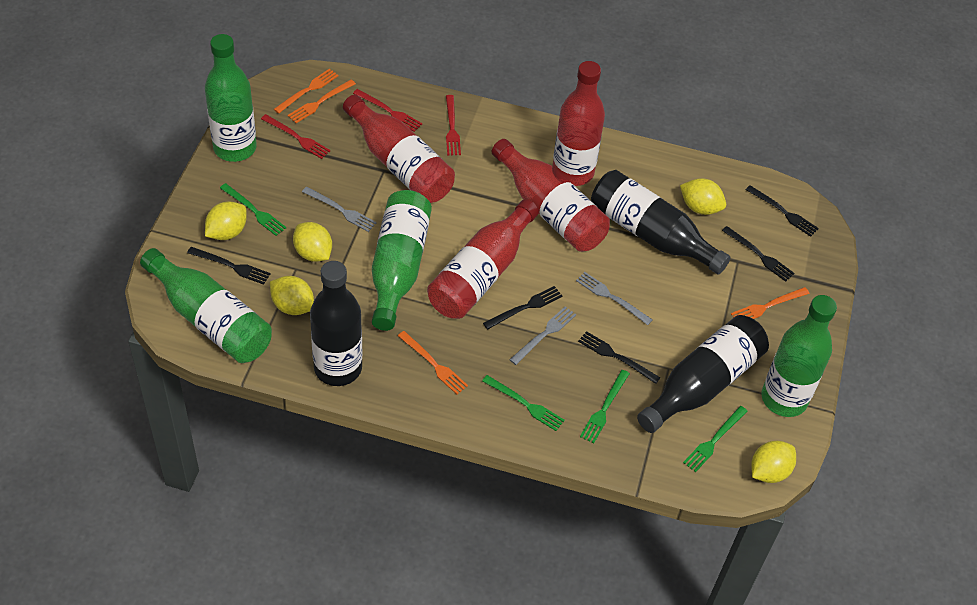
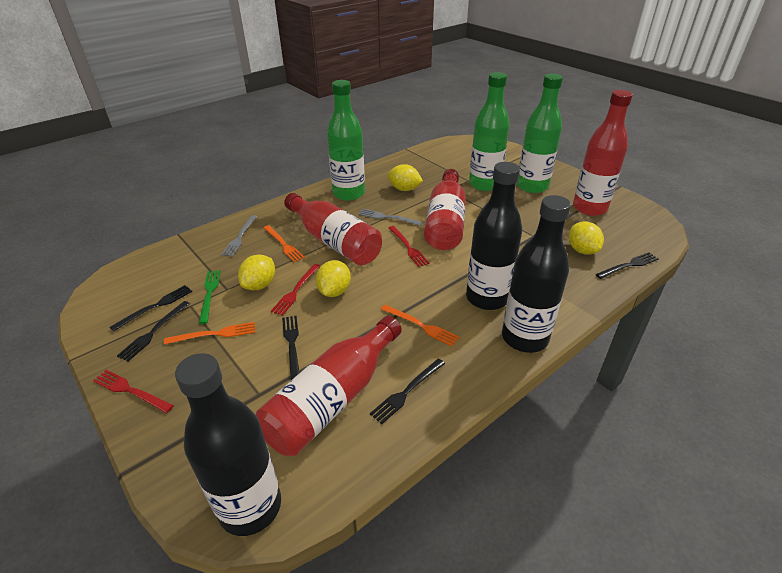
green bottle: [140,248,272,363] [205,34,257,162] [372,190,432,331] [762,295,837,417] = 4 -> [327,80,365,201] [469,72,510,191] [517,74,563,193] = 3
green fork: [220,183,286,236] [482,375,565,431] [580,370,630,444] [683,406,748,472] = 4 -> [199,270,221,324] = 1
grey fork: [302,187,377,232] [509,306,576,365] [576,272,653,325] = 3 -> [221,215,257,257] [358,209,423,226] = 2
orange fork: [274,68,339,114] [287,80,356,123] [398,331,468,394] [731,287,809,319] = 4 -> [164,322,255,345] [263,225,305,262] [381,305,459,346] = 3
yellow lemon: [205,202,247,240] [270,276,314,315] [293,222,332,262] [680,178,726,215] [751,441,796,483] = 5 -> [238,254,275,290] [316,260,351,297] [387,164,423,191] [569,221,604,255] = 4

